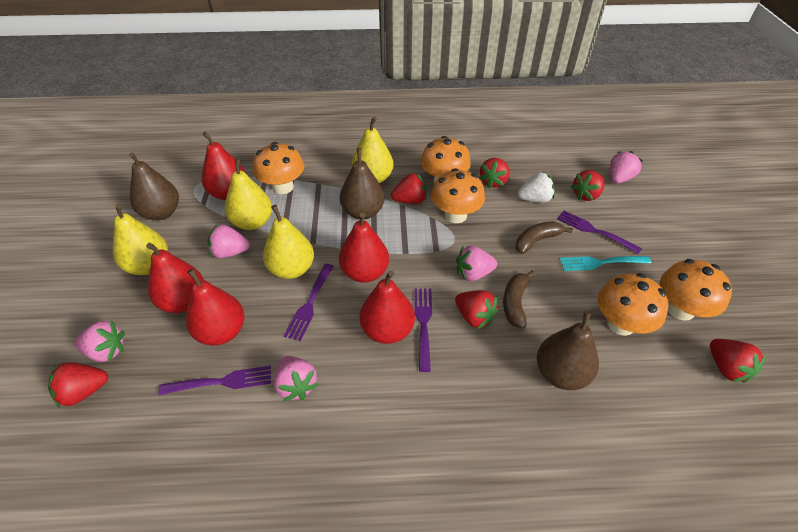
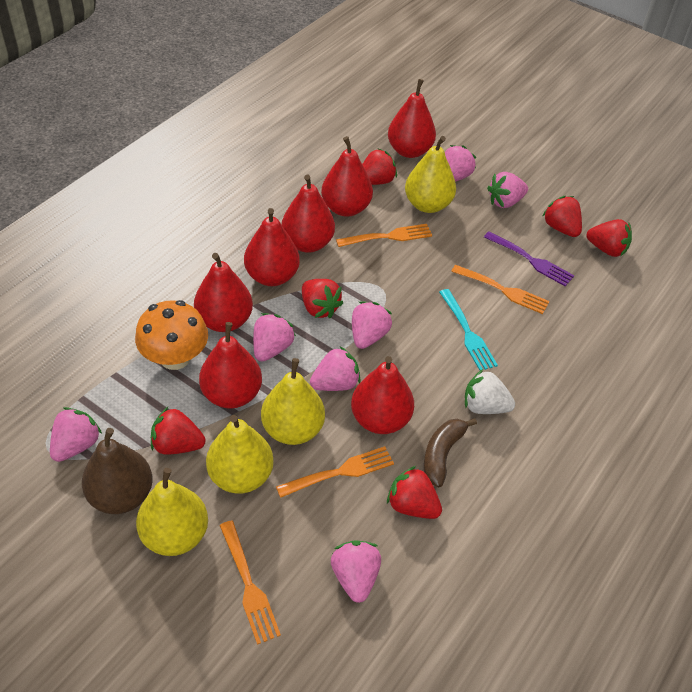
brown banana: [503,270,535,329] [516,221,573,254] = 2 -> [424,418,477,487] = 1
brown pear: [129,152,179,220] [340,148,385,220] [537,311,599,390] = 3 -> [82,428,153,514] = 1
orange fork: none = 0 -> [219,520,281,645] [276,446,394,498] [336,224,432,247] [451,265,550,314] = 4
orange mushroom: [253,142,304,194] [421,136,471,184] [431,168,485,223] [598,273,669,336] [660,259,732,321] = 5 -> [135,300,208,370] = 1
pink strawberry: [74,320,125,362] [207,224,250,258] [274,356,318,401] [456,246,497,281] [610,151,643,184] = 5 -> [50,407,102,462] [253,313,296,362] [310,346,361,391] [331,540,381,603] [352,301,392,349] [445,145,476,182] [487,172,528,208] = 7
purple fork: [158,366,271,395] [284,264,334,341] [414,288,432,372] [557,211,642,254] = 4 -> [484,232,574,286] = 1
red pear: [146,243,204,313] [186,269,245,345] [202,132,246,200] [339,212,389,283] [359,271,415,344] = 5 -> [194,253,253,332] [199,322,262,409] [244,208,300,286] [282,174,335,253] [321,136,373,217] [351,356,414,434] [388,79,436,158] = 7

